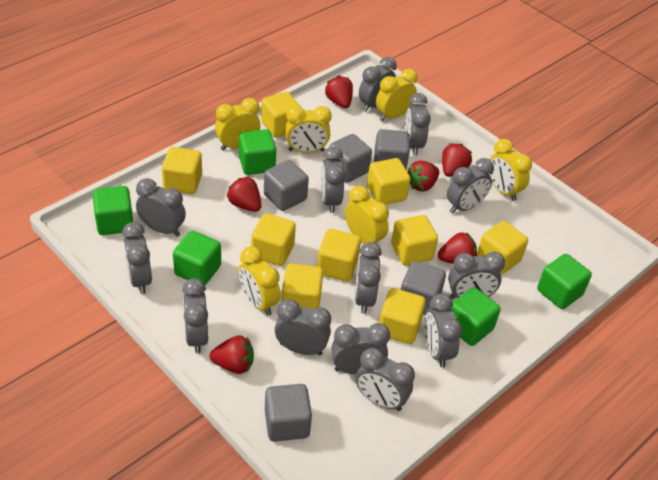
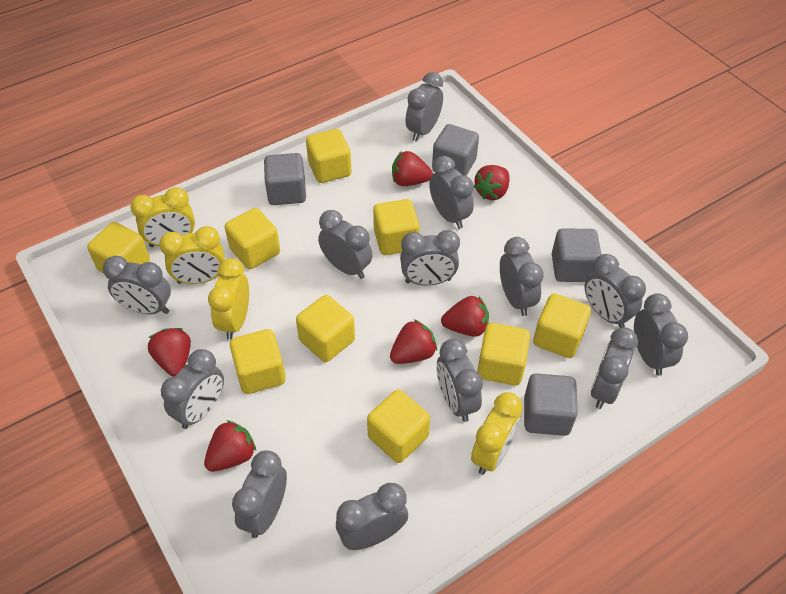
green cube: [93,186,133,235] [173,231,221,285] [239,129,276,175] [451,287,501,346] [537,254,592,309] = 5 -> none = 0
grey cube: [264,160,309,211] [265,384,312,442] [329,134,372,183] [374,129,410,169] [401,261,446,315] = 5 -> [264,153,306,205] [432,124,479,176] [524,373,578,436] [552,229,602,282] = 4
yellow clock: [215,98,260,151] [238,246,281,316] [285,106,332,153] [345,186,389,244] [376,69,418,121] [489,139,532,201] = 6 -> [131,187,195,247] [159,226,225,284] [208,258,249,340] [471,392,523,475] = 4

